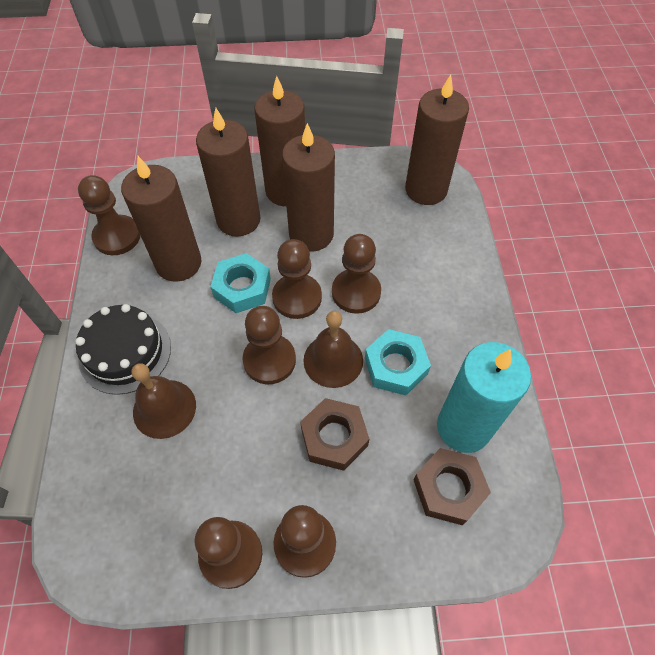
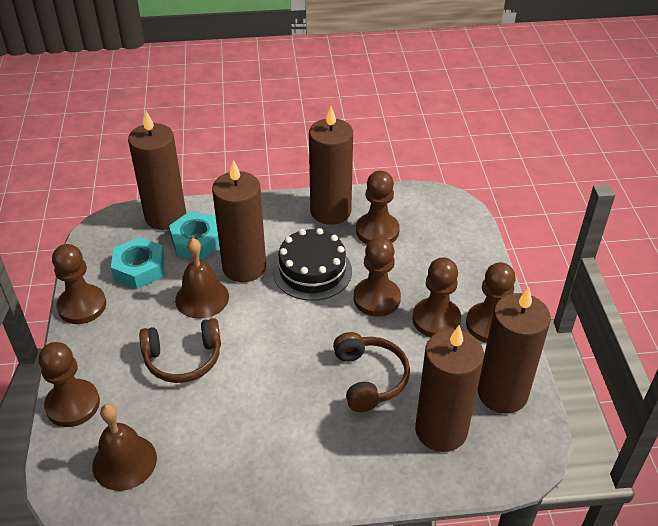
brown headphones: none = 0 -> [139,318,221,383] [333,332,410,412] = 2
brown nut: [300,398,369,471] [414,448,491,525] = 2 -> none = 0
turquoise candle: [437,342,531,453] = 1 -> none = 0

